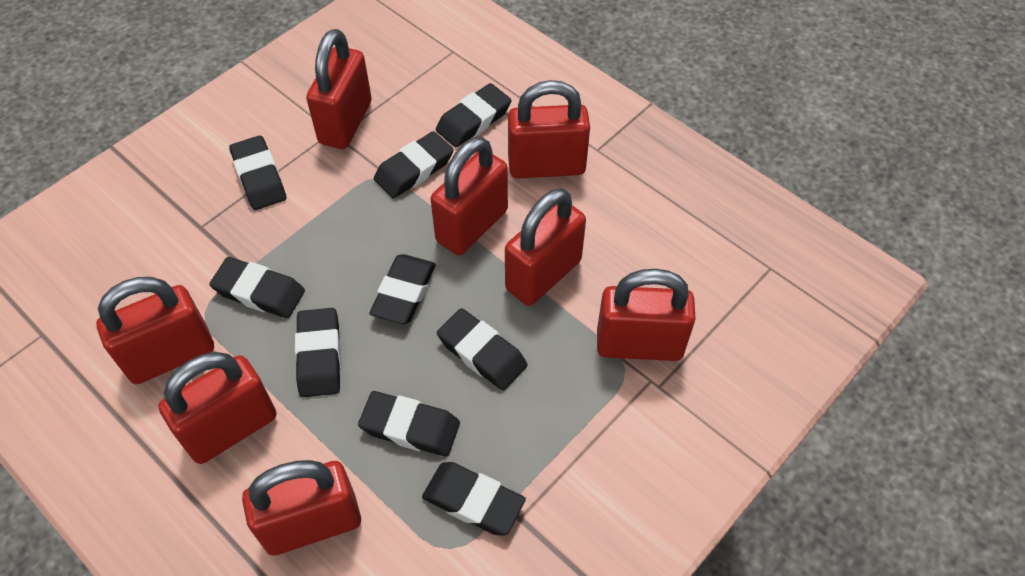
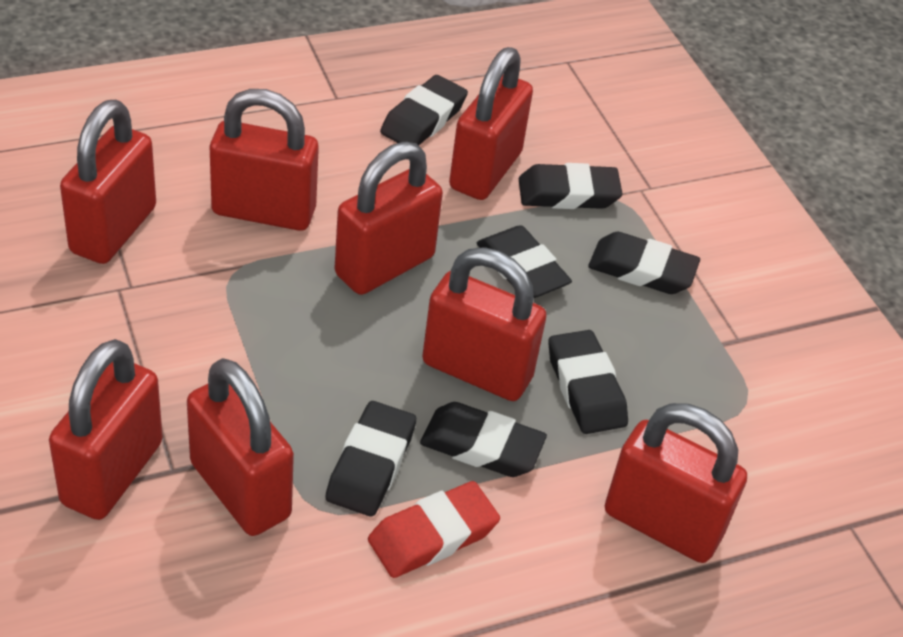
black eraser: [209,257,305,318] [229,135,286,210] [295,308,341,397] [358,391,460,457] [369,254,436,324] [374,131,453,198] [422,462,526,536] [436,83,511,147] [437,308,527,391] = 9 -> [325,401,416,517] [380,75,468,145] [420,402,547,477] [477,225,572,298] [519,163,622,209] [548,330,628,434] [588,232,700,294] = 7
red eraser: none = 0 -> [368,481,500,578] = 1

